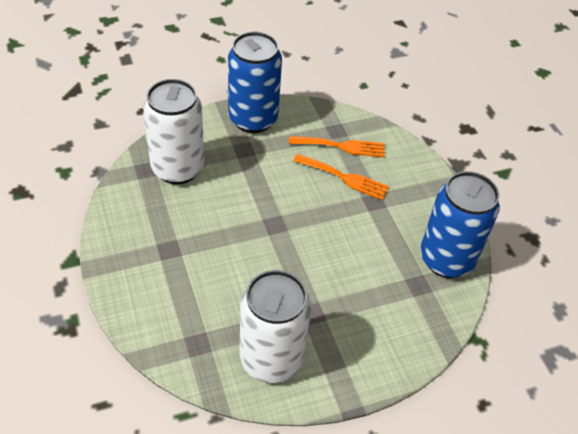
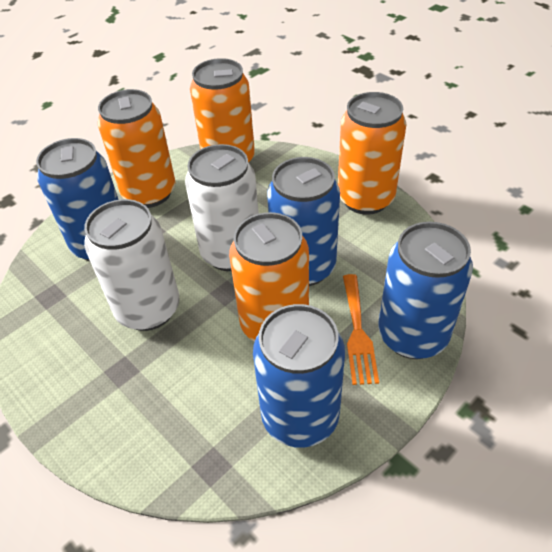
blue can: [228,32,282,133] [420,171,500,278] = 2 -> [36,138,119,262] [253,304,345,448] [267,157,340,286] [378,222,473,359] = 4
orange can: none = 0 -> [98,89,175,208] [190,58,255,163] [229,212,309,342] [338,92,406,215] = 4
orange fork: [289,136,384,157] [293,154,389,200] = 2 -> [343,274,379,385] = 1

